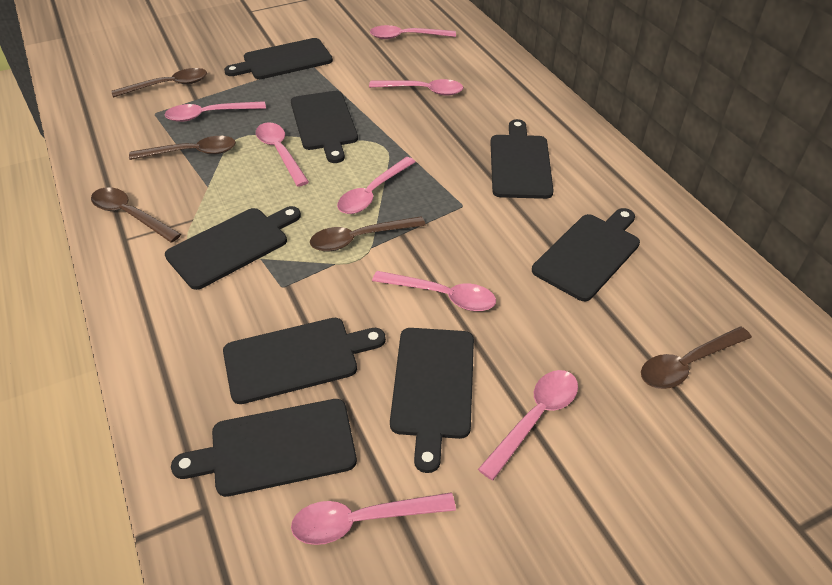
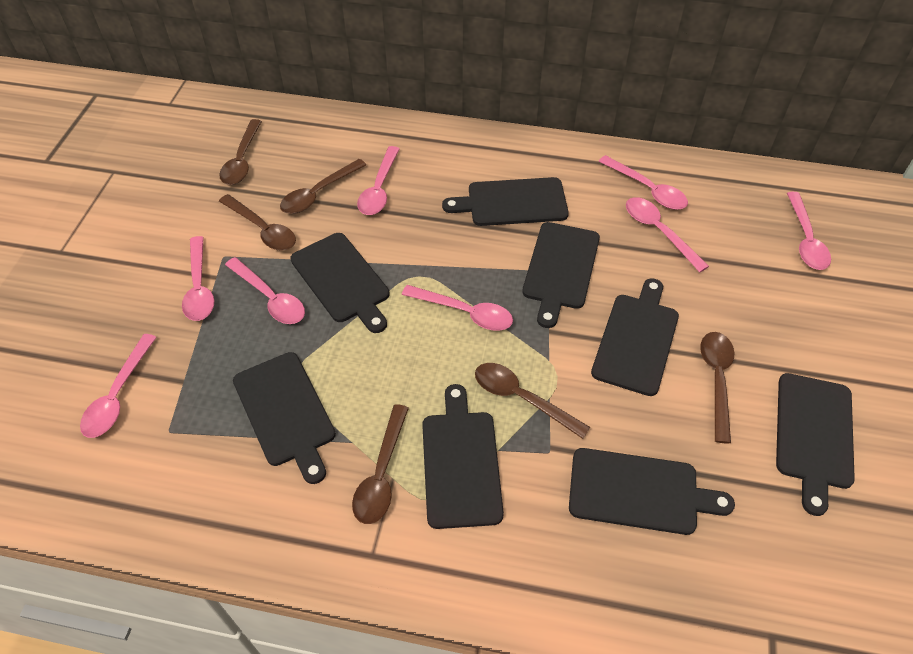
brown spoon: [91,187,181,243] [111,68,207,98] [129,136,236,160] [310,216,426,251] [641,327,752,389] = 5 -> [219,119,262,185] [219,194,296,251] [280,159,366,214] [352,404,409,524] [475,363,590,439] [700,332,734,444] = 6

